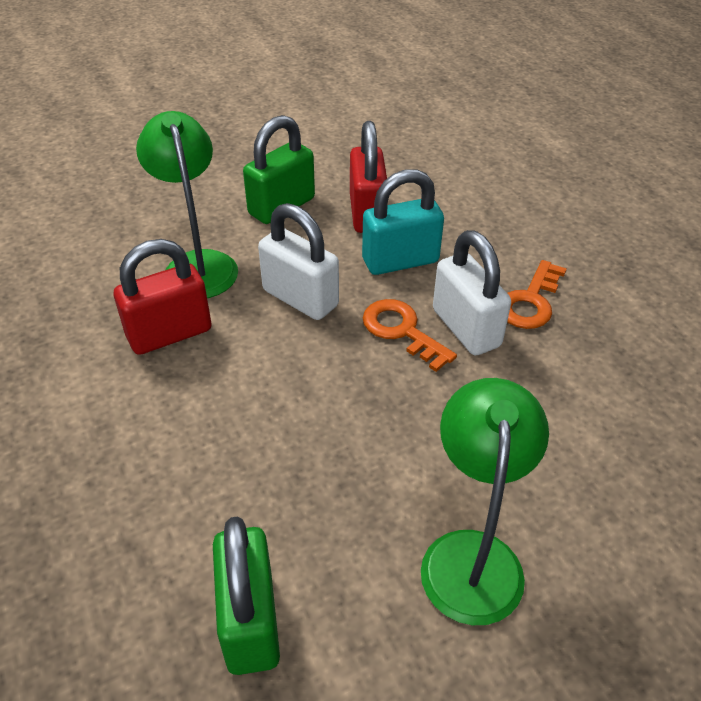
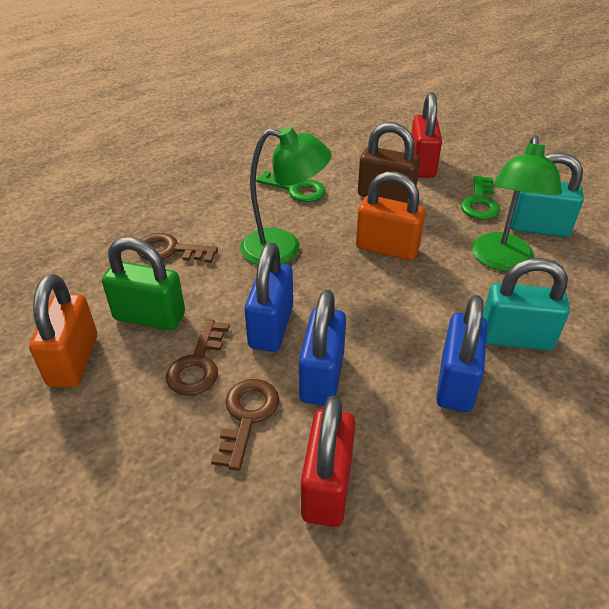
blue padlock: none = 0 -> [245,243,293,352] [299,290,346,406] [436,295,488,412] = 3
brown key: none = 0 -> [137,233,218,263] [166,319,230,396] [211,379,279,471] = 3
brown padlock: none = 0 -> [358,122,420,203] = 1
green key: none = 0 -> [256,171,326,202] [461,175,500,220] = 2
green padlock: [213,516,280,675] [243,115,315,224] = 2 -> [102,237,185,330] = 1
orange key: [363,299,457,372] [507,260,567,329] = 2 -> none = 0
orange padlock: none = 0 -> [29,274,97,387] [356,171,425,261] = 2
turquoise padlock: [362,169,444,275] = 1 -> [483,258,570,351] [510,152,584,237] = 2
white padlock: [258,203,339,320] [433,230,511,356] = 2 -> none = 0

